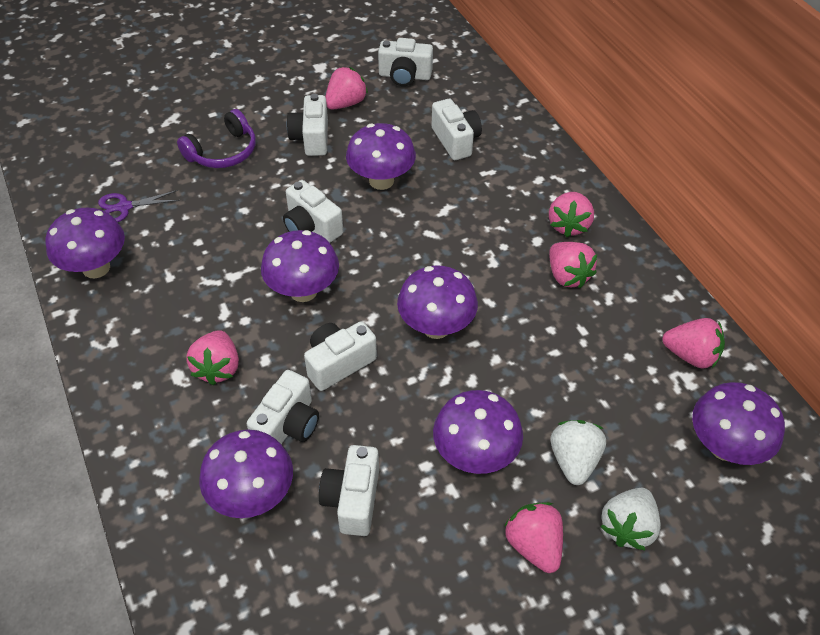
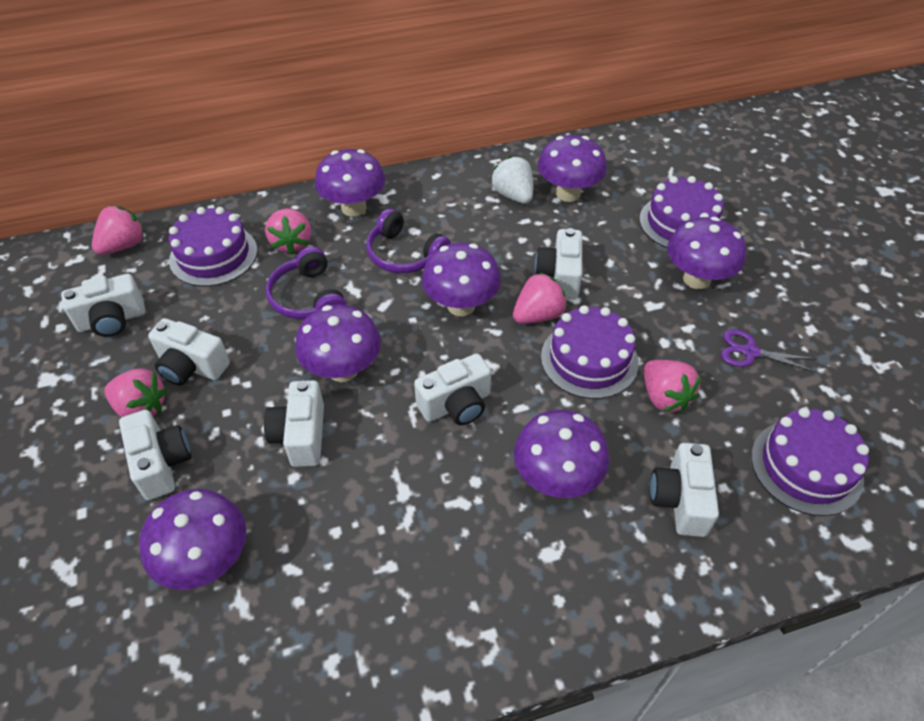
pink strawberry: [187,330,239,385] [325,67,368,110] [504,502,563,573] [549,192,594,237] [549,242,597,288] [662,318,725,369] = 6 -> [92,205,145,255] [104,368,168,417] [265,208,311,254] [513,272,567,324] [644,360,701,413] = 5
purple cake: none = 0 -> [169,207,257,286] [541,305,639,399] [639,176,724,248] [751,408,869,516] = 4
purple headphones: [177,109,256,168] = 1 -> [265,247,346,319] [366,209,451,273] = 2
white strawberry: [551,420,606,485] [600,488,661,550] = 2 -> [491,156,533,204] = 1

